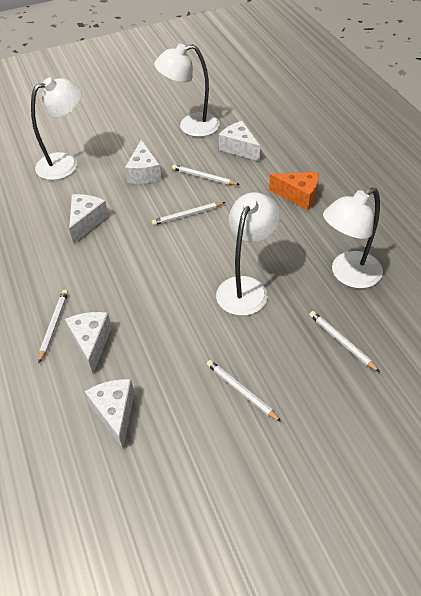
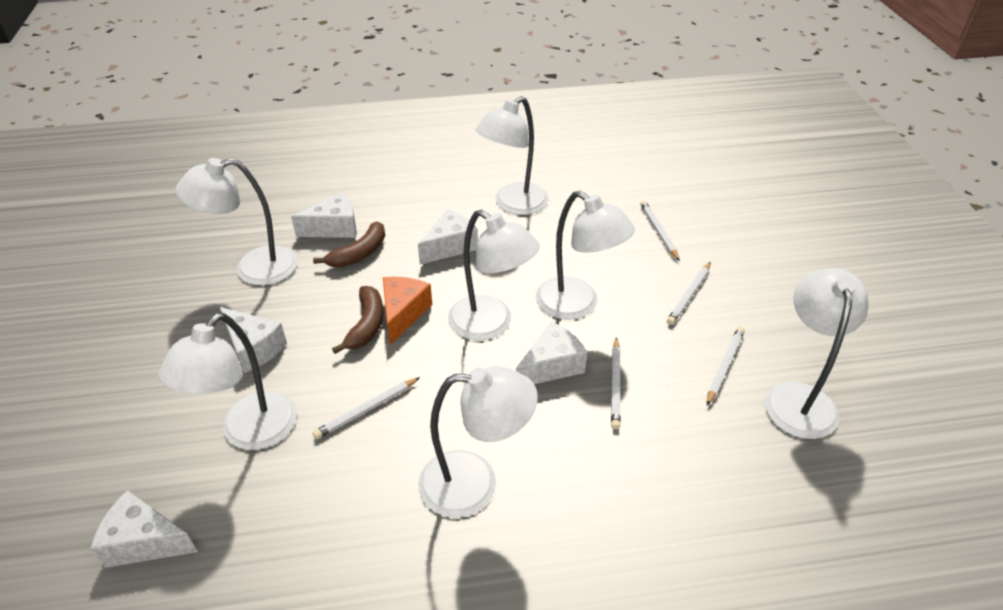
brown banana: none = 0 -> [313,222,385,268] [332,286,383,354] = 2
white lamp: [31,78,82,180] [154,44,220,137] [216,192,281,316] [323,187,383,288] = 4 -> [159,313,297,450] [176,158,297,285] [418,366,538,518] [448,210,540,340] [475,96,549,215] [535,191,635,320] [765,268,868,439] = 7

